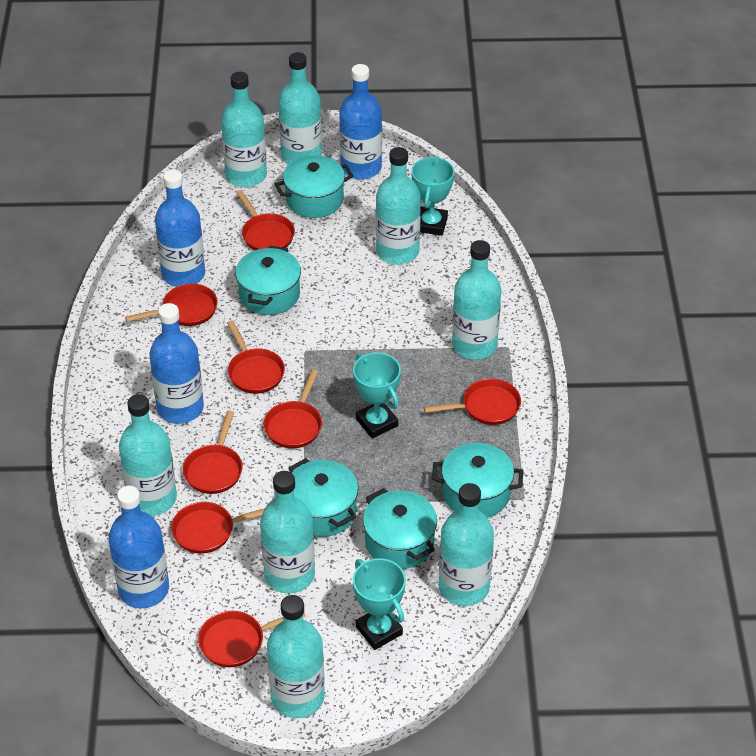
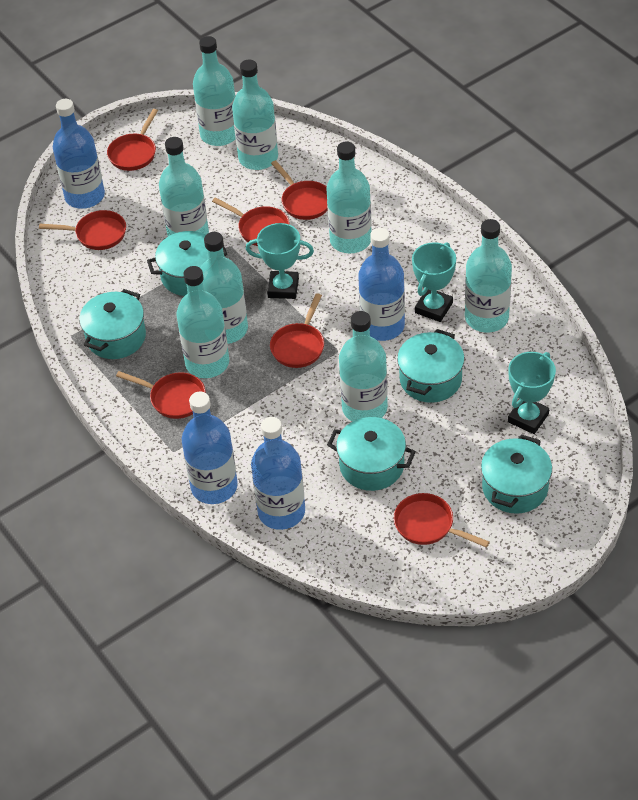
red pan: [125,284,218,326] [171,502,265,554] [183,411,242,494] [198,611,306,667] [227,320,285,394] [236,190,295,250] [264,369,322,449] [424,378,521,425] = 8 -> [39,210,126,250] [107,109,158,171] [116,371,206,419] [212,197,289,246] [270,293,324,368] [271,160,328,220] [394,493,490,548] = 7

